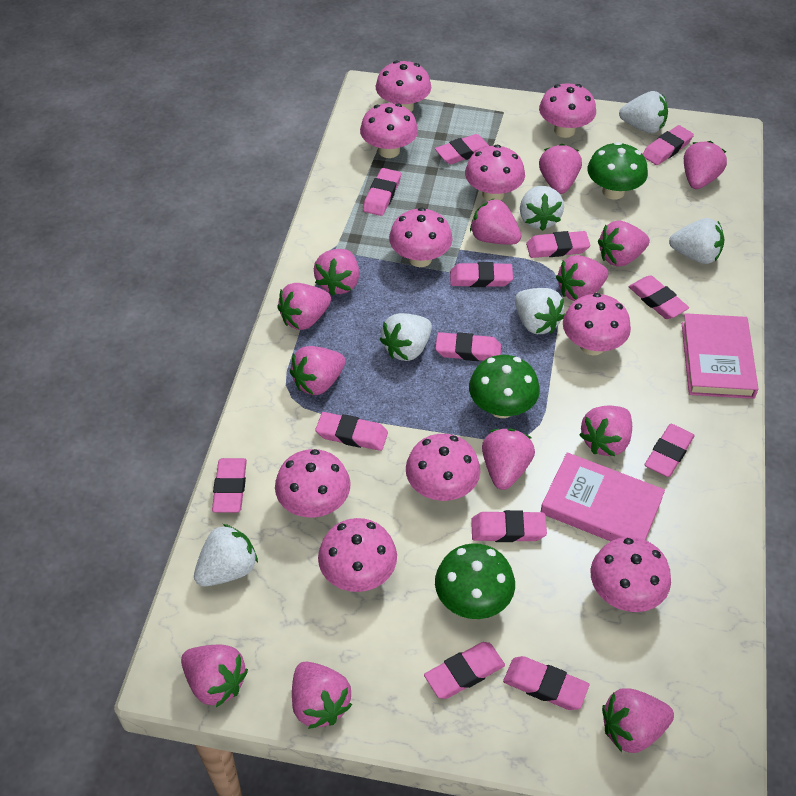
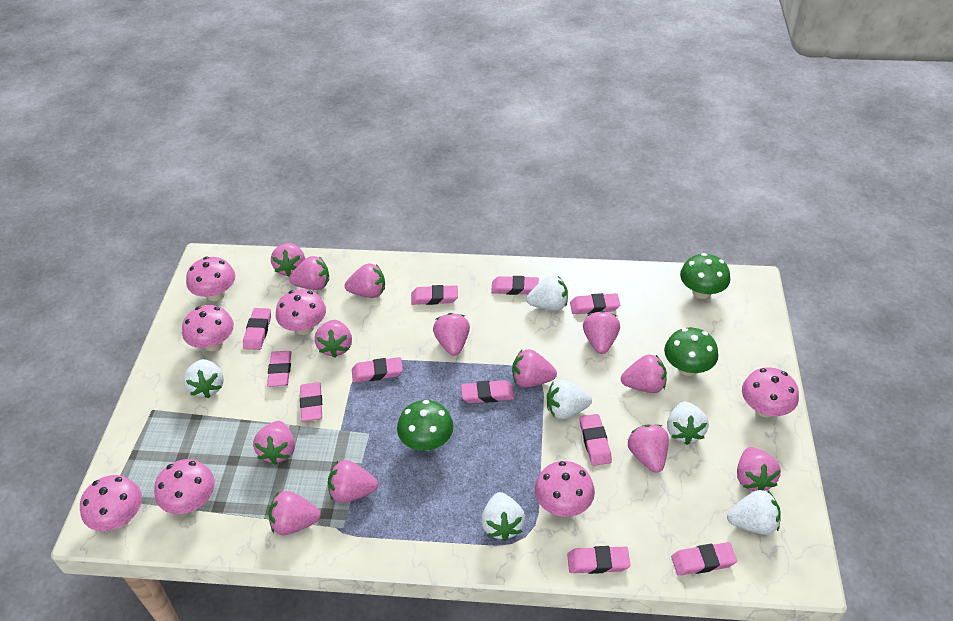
pink book: [541,452,665,541] [682,313,759,399] = 2 -> none = 0
pink eraser: [212,458,247,513] [315,412,388,451] [363,168,401,216] [424,642,505,699] [435,134,489,164] [435,332,501,361] [450,262,513,287] [471,510,547,542] [503,656,589,710] [526,231,590,258] [629,275,689,319] [643,125,694,165] [645,424,695,477] = 13 -> [243,308,271,350] [267,351,292,387] [300,382,322,421] [352,357,403,383] [411,285,458,305] [461,380,514,403] [491,276,539,295] [567,546,630,574] [570,293,620,314] [580,414,612,466] [671,542,737,576] = 11
pink mushroom: [275,449,351,518] [318,518,397,592] [360,103,418,158] [376,60,431,112] [389,208,453,267] [406,434,481,501] [465,144,525,201] [539,83,596,138] [563,293,631,355] [591,537,671,612] = 10 -> [80,475,142,531] [154,459,215,514] [182,305,234,351] [186,257,235,301] [276,289,326,335] [535,461,595,517] [742,368,799,417] = 7

